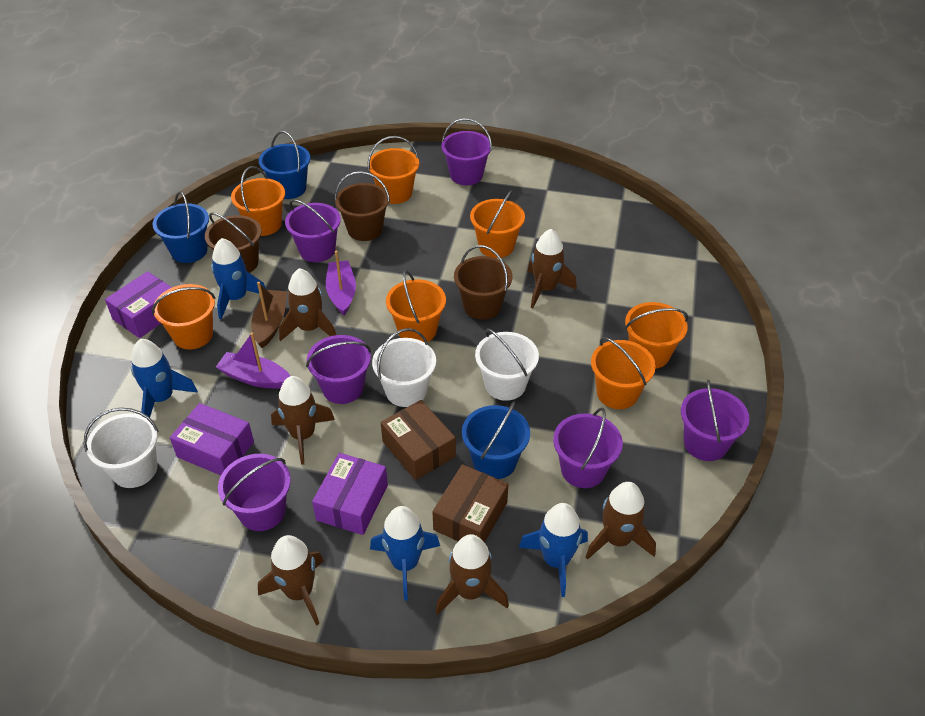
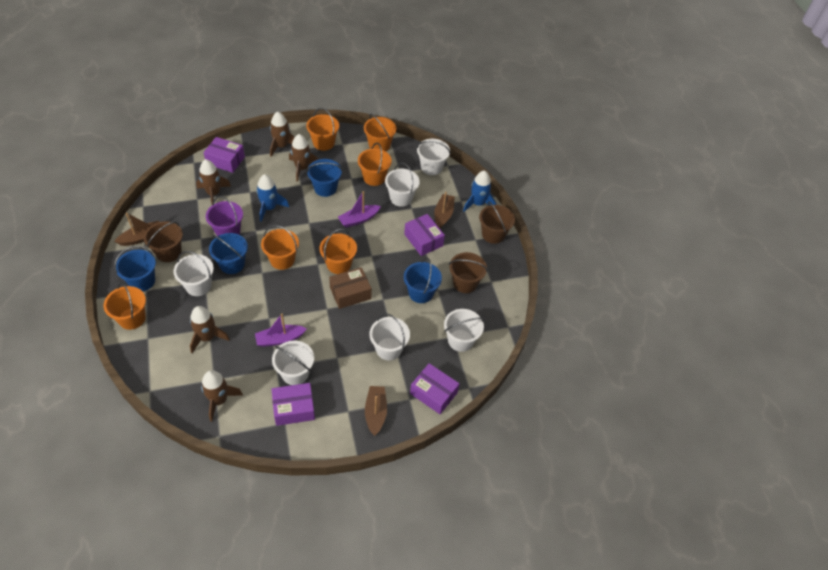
blue bucket: [153,191,209,263] [259,131,310,199] [462,402,530,479] = 3 -> [114,246,156,291] [209,233,248,274] [307,159,343,197] [404,258,442,303] = 4
blue rocket: [131,339,198,418] [211,238,266,319] [370,506,440,601] [519,503,588,597] = 4 -> [256,174,289,222] [463,171,496,212] = 2
brown boat: [251,282,287,348] = 1 -> [114,213,159,246] [365,386,387,436] [434,192,455,228] = 3
brown box: [381,400,456,480] [432,464,508,543] = 2 -> [329,267,372,309] = 1
brown rocket: [258,535,324,626] [271,376,335,465] [279,268,336,341] [436,534,509,615] [528,229,577,308] [585,482,656,560] = 6 -> [190,306,230,353] [196,159,231,204] [201,370,243,422] [270,112,295,157] [289,134,319,182] = 5
orange bucket: [152,284,216,350] [231,166,285,236] [368,136,419,204] [386,270,446,343] [470,191,525,258] [591,337,656,409] [625,302,688,369] = 7 -> [104,282,146,330] [261,225,299,270] [306,108,339,151] [320,229,357,274] [358,143,392,186] [364,113,396,151] = 6
purple box: [105,271,172,338] [170,403,254,475] [312,453,388,535] = 3 -> [203,137,245,173] [272,383,315,426] [404,214,445,256] [410,363,460,414] = 4
purple bucket: [218,454,291,531] [285,199,341,262] [306,335,371,404] [442,118,492,185] [553,408,623,488] [681,380,749,461] = 6 -> [206,196,243,236] = 1
white bucket: [84,408,158,488] [372,328,436,407] [475,329,539,401] = 3 -> [174,251,214,296] [272,341,314,385] [369,313,410,360] [385,163,420,207] [417,139,451,175] [444,309,484,352] = 6

